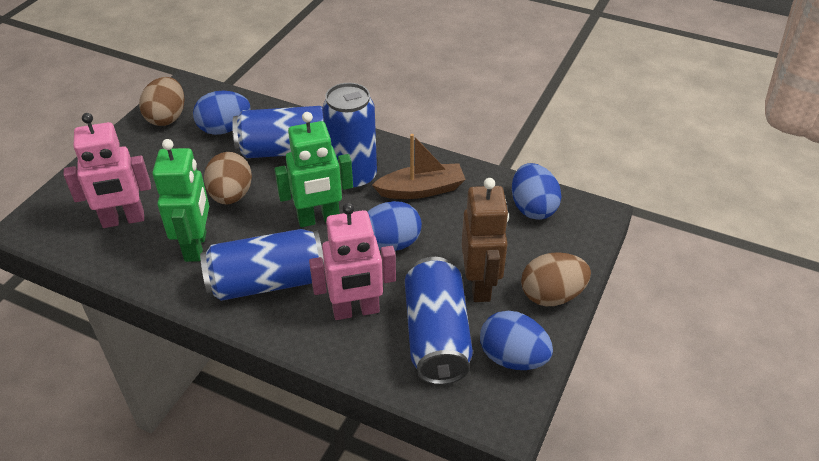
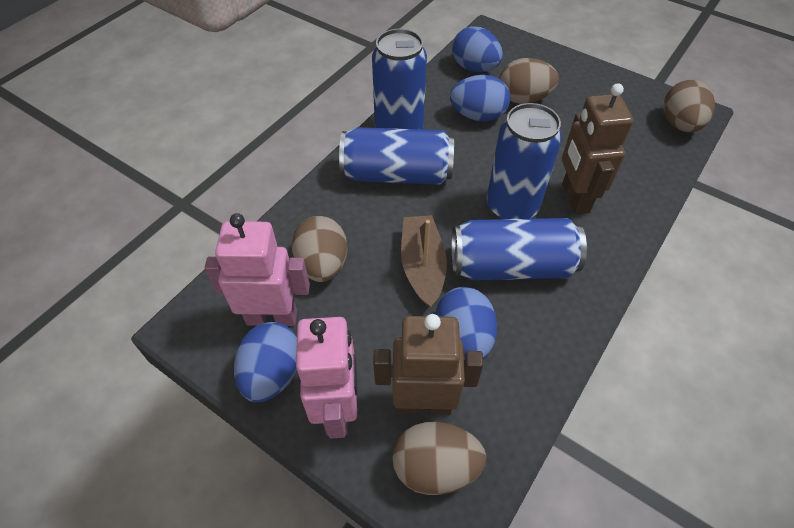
brown egg: [139,77,184,126] [204,152,252,204] [521,252,591,306] = 3 -> [292,216,348,282] [393,422,486,495] [499,58,559,104] [663,80,715,132] = 4
brown robot: [462,178,509,302] = 1 -> [373,314,483,415] [562,83,634,215] = 2
green robot: [152,139,209,262] [274,112,353,227] = 2 -> none = 0

